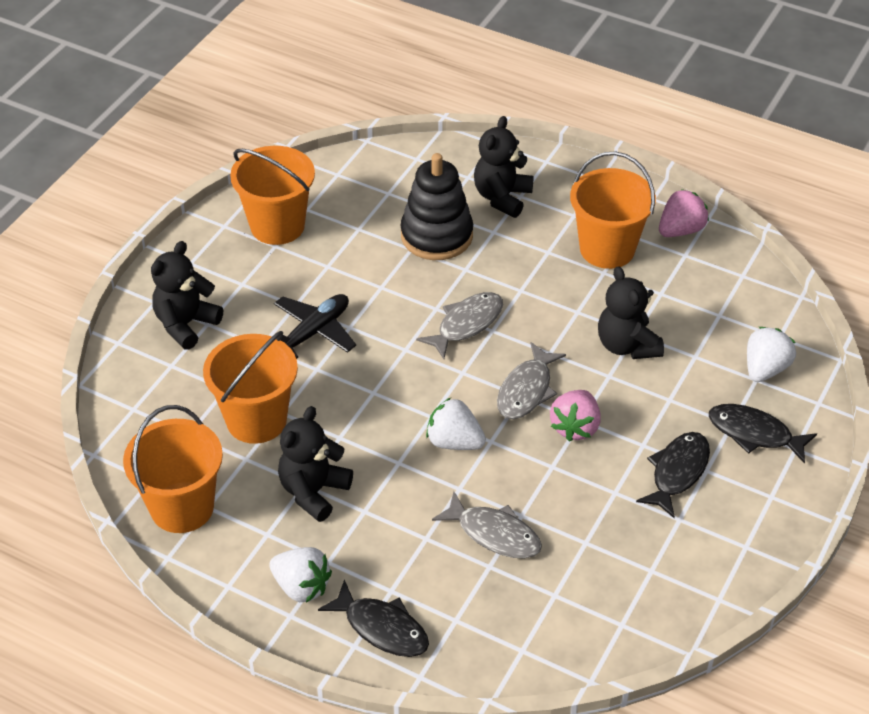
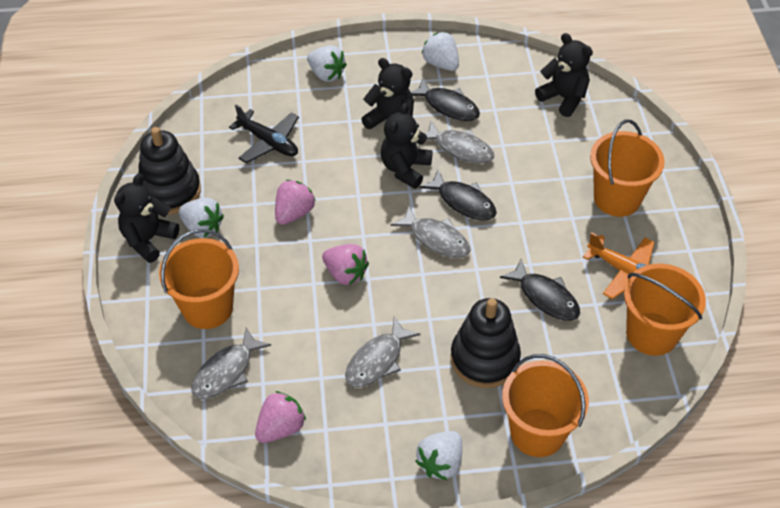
black stacking toy: [400,153,473,260] = 1 -> [138,127,201,215] [450,298,521,388] = 2
grey fish: [416,292,503,359] [432,491,542,558] [497,342,566,419] = 3 -> [191,328,271,399] [345,317,420,388] [390,206,471,258] [425,121,494,164] = 4
orange plane: none = 0 -> [583,232,654,299] = 1
pink strawberry: [550,390,601,441] [659,189,709,237] = 2 -> [255,391,306,443] [275,180,316,225] [322,244,369,285] = 3
white strawberry: [269,547,332,603] [426,398,486,450] [747,327,796,382] = 3 -> [179,198,224,238] [307,45,347,82] [415,431,462,481] [421,32,459,71] = 4

